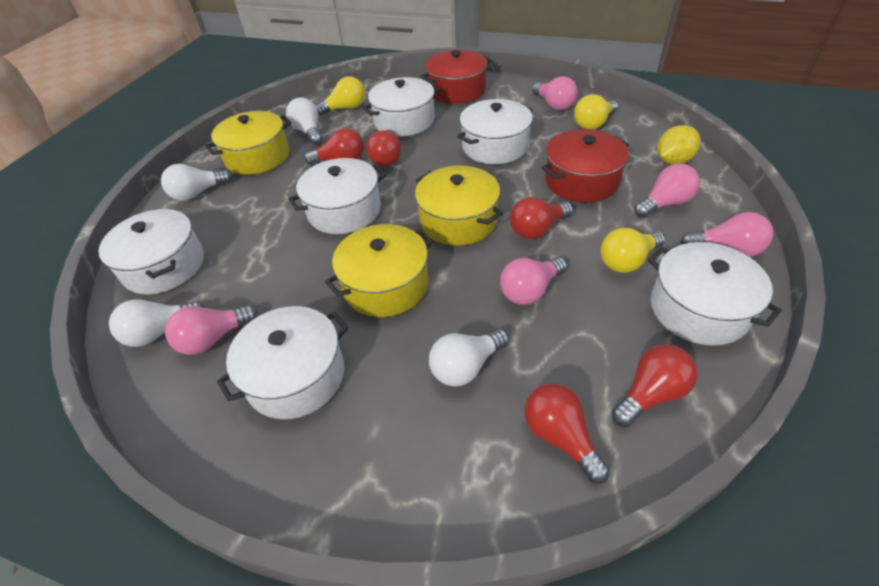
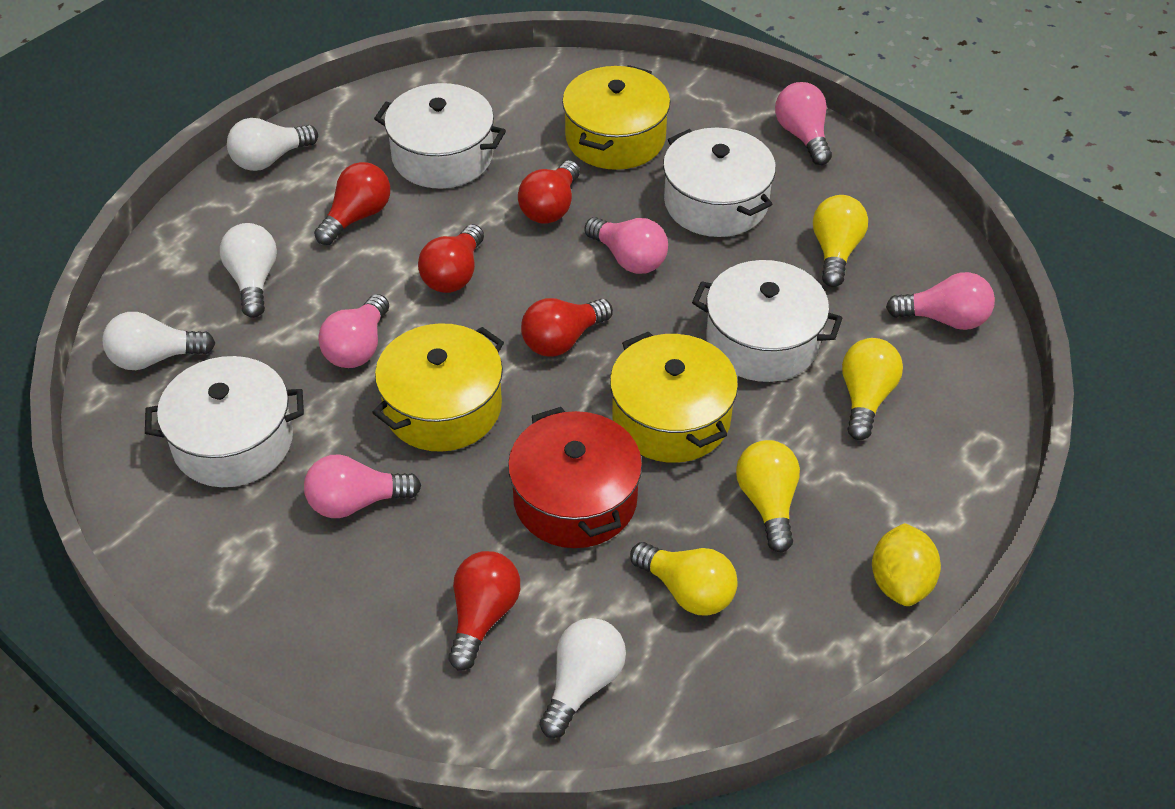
red pot: [420,50,491,104] [541,129,629,203] = 2 -> [508,407,642,548] = 1
white pot: [98,209,204,294] [217,306,349,419] [289,158,387,234] [362,77,440,136] [457,99,533,164] [648,242,782,346] = 6 -> [145,356,304,487] [374,83,506,188] [663,128,776,237] [692,260,842,382] = 4
yellow light bulb: [315,76,365,116] [574,94,618,129] [600,228,665,273] = 3 -> [630,542,738,616] [736,440,800,552] [813,195,868,287] [842,338,903,440] = 4

